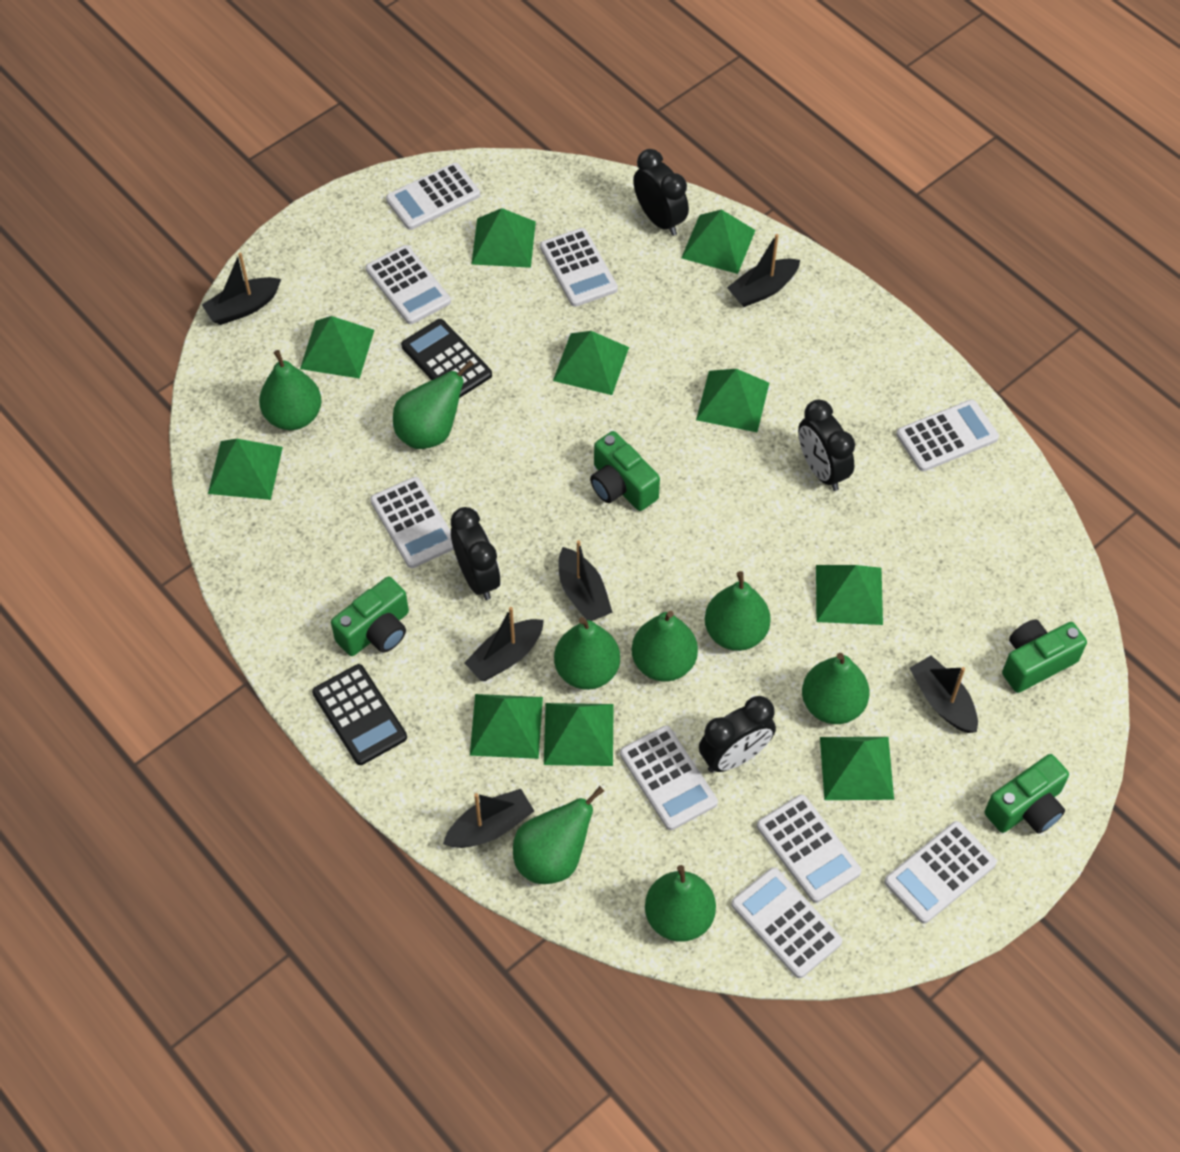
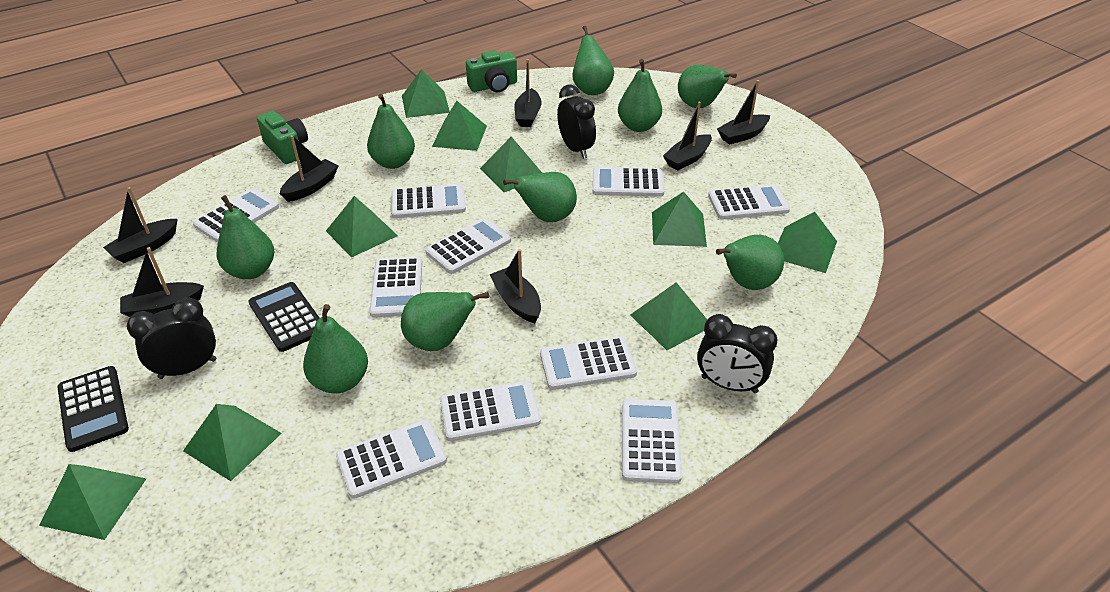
black boat: [202,253,281,325] [443,789,534,848] [464,607,544,681] [559,540,613,621] [727,234,800,307] [909,655,978,733] = 6 -> [103,187,177,263] [120,247,204,317] [280,135,338,202] [490,249,541,323] [514,59,542,127] [663,102,712,171] [717,80,770,145] = 7
black clock: [451,507,500,600] [633,149,689,236] [699,696,776,772] [798,400,855,491] = 4 -> [127,298,216,379] [557,85,596,159] [697,314,777,393] = 3
green camera: [331,577,409,656] [590,431,660,511] [985,754,1069,834] [1002,619,1087,693] = 4 -> [257,111,308,164] [466,50,517,92] = 2
green pear: [259,350,322,430] [393,360,474,449] [513,786,604,884] [554,617,620,690] [632,611,698,682] [645,865,716,942] [705,571,771,651] [802,653,869,724] = 8 -> [217,195,274,279] [303,304,368,393] [367,94,415,169] [401,292,489,351] [503,172,577,222] [572,26,614,95] [618,59,662,132] [678,65,737,108] [716,235,784,290] = 9
green pyramid: [208,439,283,500] [300,316,374,379] [470,694,543,759] [472,208,536,268] [544,703,614,766] [553,331,629,395] [681,209,756,274] [696,369,769,432] [816,565,883,625] [820,737,894,800] = 10 -> [39,464,146,540] [183,404,282,481] [326,196,398,257] [402,69,450,118] [432,101,487,151] [480,136,542,192] [630,282,707,350] [652,191,707,247] [778,212,837,273] = 9
white calculator: [366,245,451,324] [370,477,454,568] [386,163,480,230] [540,228,618,307] [620,725,718,830] [731,867,842,978] [757,794,861,903] [884,821,997,924] [896,399,999,472] = 9 -> [193,188,279,242] [336,419,447,499] [369,257,422,317] [391,184,466,218] [425,218,511,274] [440,381,541,441] [540,336,637,390] [592,167,664,197] [622,399,682,483] [708,184,790,219] = 10

